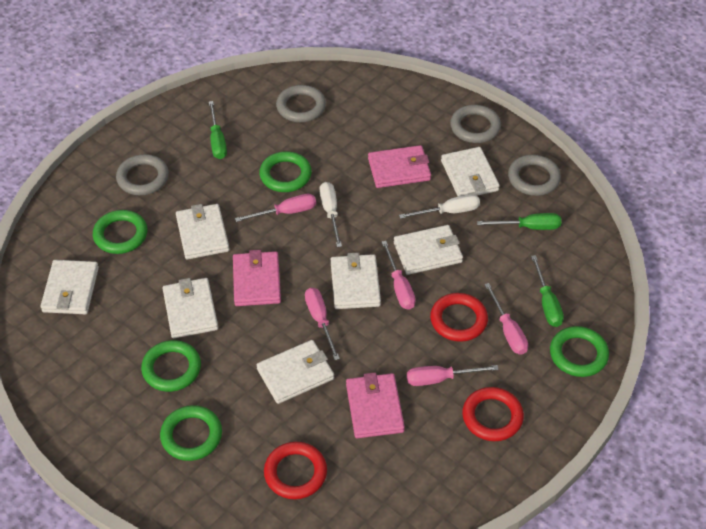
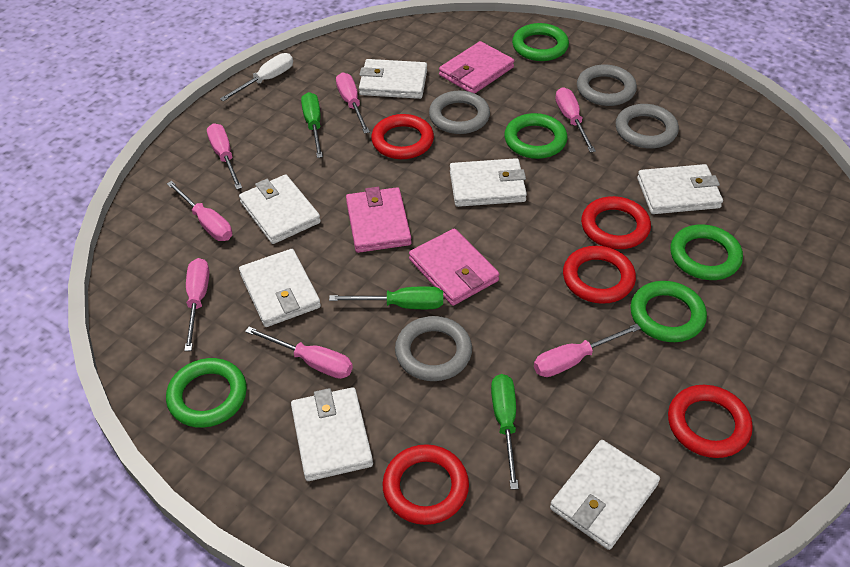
pink screwdriver: [235,194,316,222] [305,288,340,360] [382,241,416,310] [407,365,499,386] [484,283,528,355] = 5 -> [167,181,232,241] [184,258,209,351] [207,123,242,190] [245,327,353,379] [336,72,370,134] [534,324,641,377] [555,87,596,152] = 7
red ring: [264,442,327,499] [430,293,488,342] [462,387,524,441] = 3 -> [371,114,434,159] [383,444,469,525] [563,246,636,304] [581,196,651,249] [668,385,753,458] = 5
white screwdriver: [319,182,342,247] [399,194,480,219] = 2 -> [220,53,293,101] = 1

